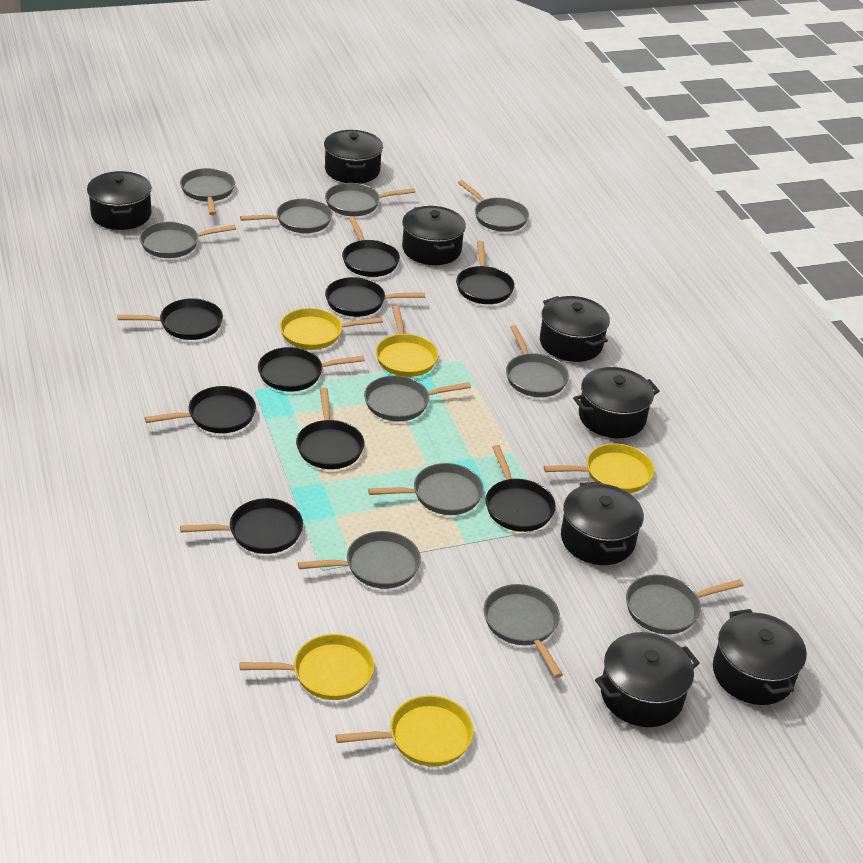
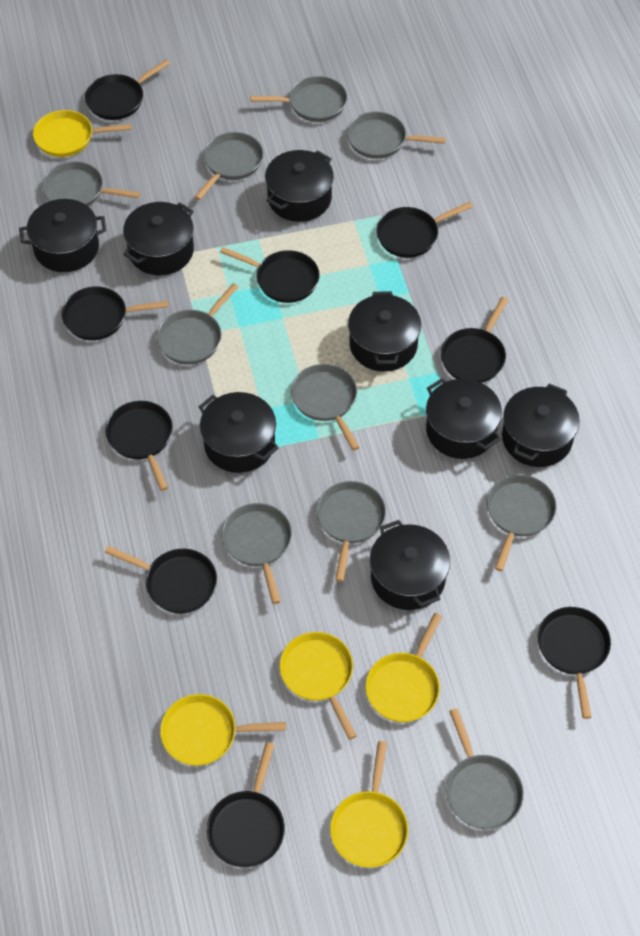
grey pan: [140,222,236,258] [180,168,235,215] [240,199,332,233] [298,531,421,589] [325,183,415,216] [364,375,471,421] [368,463,484,515] [458,180,529,232] [483,584,563,678] [506,325,569,397] [626,575,744,634] = 11 -> [42,161,140,206] [157,283,238,364] [194,132,264,200] [222,503,292,604] [250,76,347,122] [291,364,360,451] [317,481,386,582] [347,112,446,159] [446,708,524,829] [487,475,557,571] = 10

